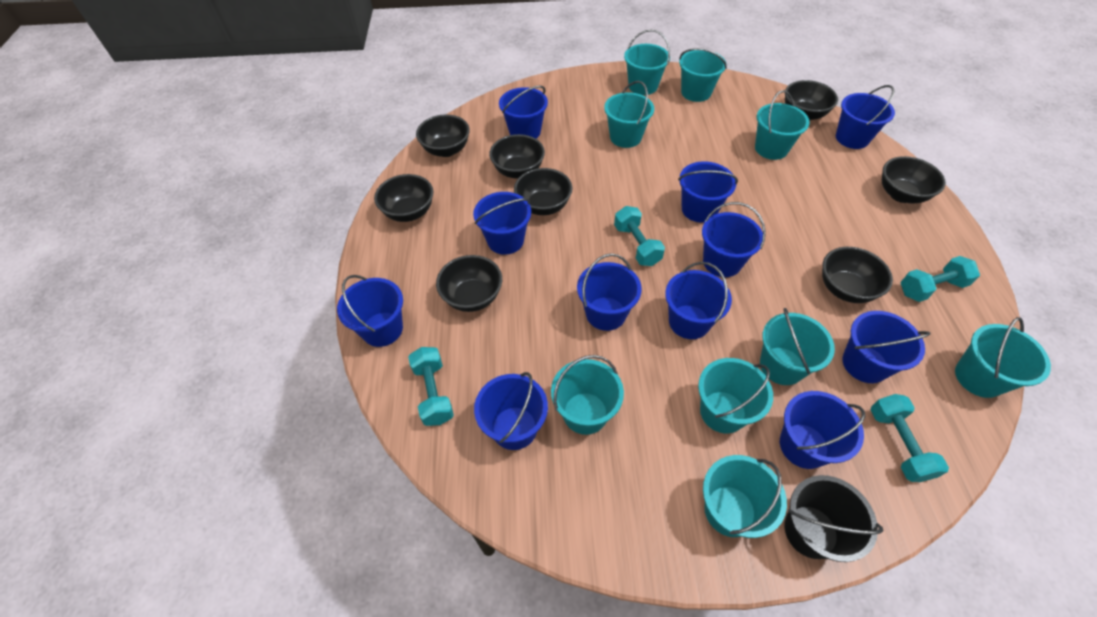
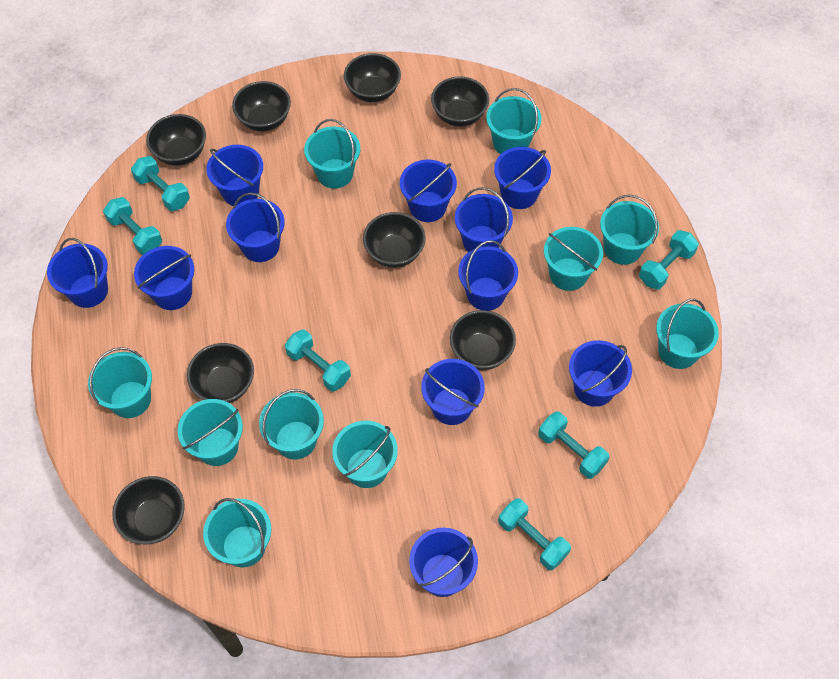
black bucket: [784,475,883,562] = 1 -> none = 0
turquoise bucket: [551,355,624,435] [604,81,654,148] [624,29,670,95] [679,48,727,102] [698,358,773,434] [703,455,787,538] [755,90,810,160] [760,308,835,385] [955,317,1051,398] = 9 -> [88,347,152,418] [178,399,243,466] [203,498,271,567] [259,389,324,459] [304,119,360,189] [332,421,398,488] [486,88,542,154] [544,227,603,291] [600,195,659,265] [656,299,719,369] = 10
turquoise dumbbell: [408,347,454,426] [614,206,665,266] [871,394,949,482] [901,256,980,302] = 4 -> [103,197,162,255] [131,156,190,211] [285,329,351,391] [498,498,571,570] [538,412,609,479] [639,230,699,290] = 6

